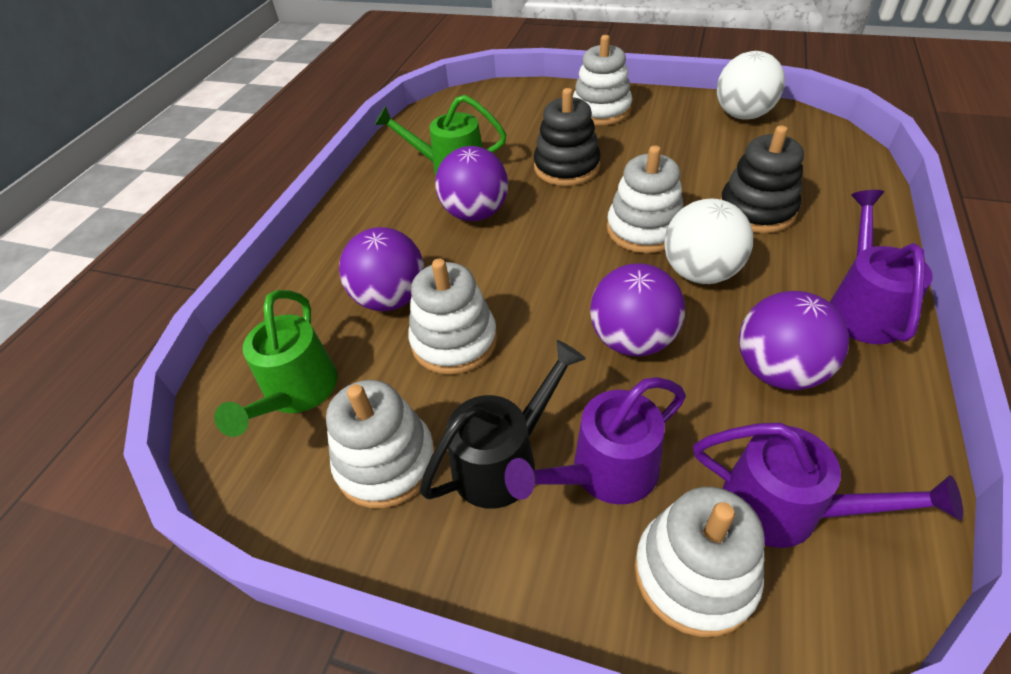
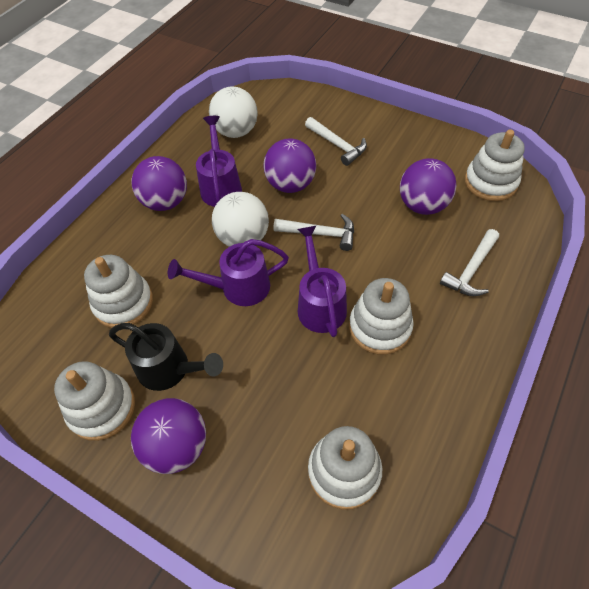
black stacking toy: [534,88,601,186] [720,125,804,233] = 2 -> none = 0
green watering can: [214,290,338,437] [375,95,507,176] = 2 -> none = 0
white hammer: none = 0 -> [273,214,354,251] [305,117,367,166] [440,229,499,296] = 3

